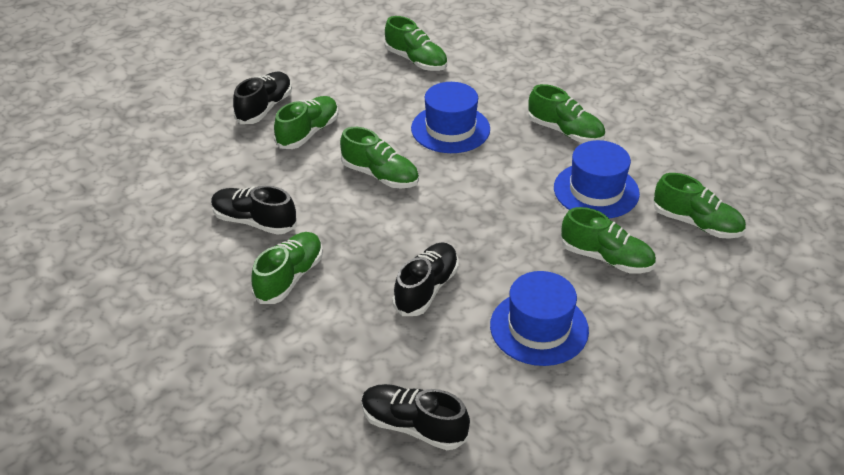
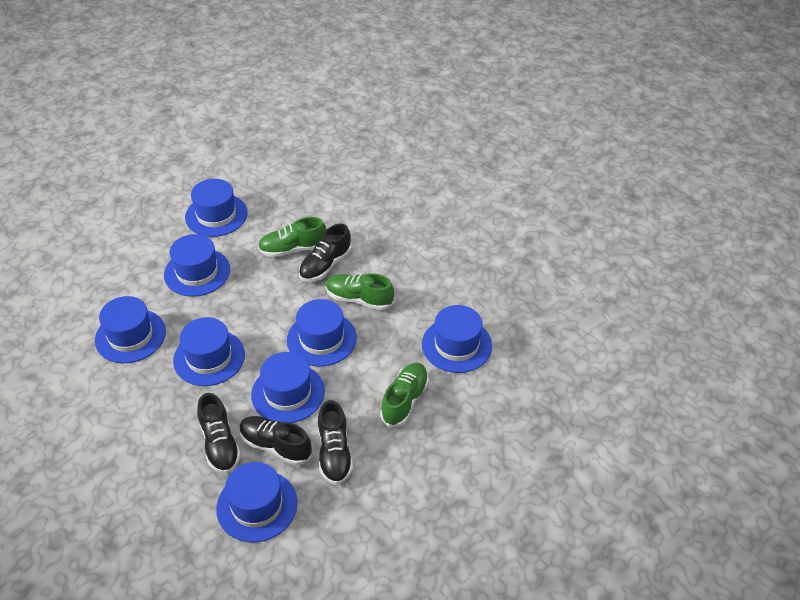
blue hat: [411,82,490,153] [490,271,589,366] [554,140,640,219] = 3 -> [95,296,166,363] [164,234,230,297] [173,317,245,386] [185,179,248,237] [216,462,298,543] [251,352,325,423] [287,299,357,367] [422,305,492,373] = 8
green shoe: [251,232,323,304] [274,96,338,149] [340,127,419,189] [385,16,447,71] [528,84,605,143] [561,207,656,274] [653,173,746,239] = 7 -> [258,217,327,257] [326,273,394,310] [380,363,429,427] = 3

